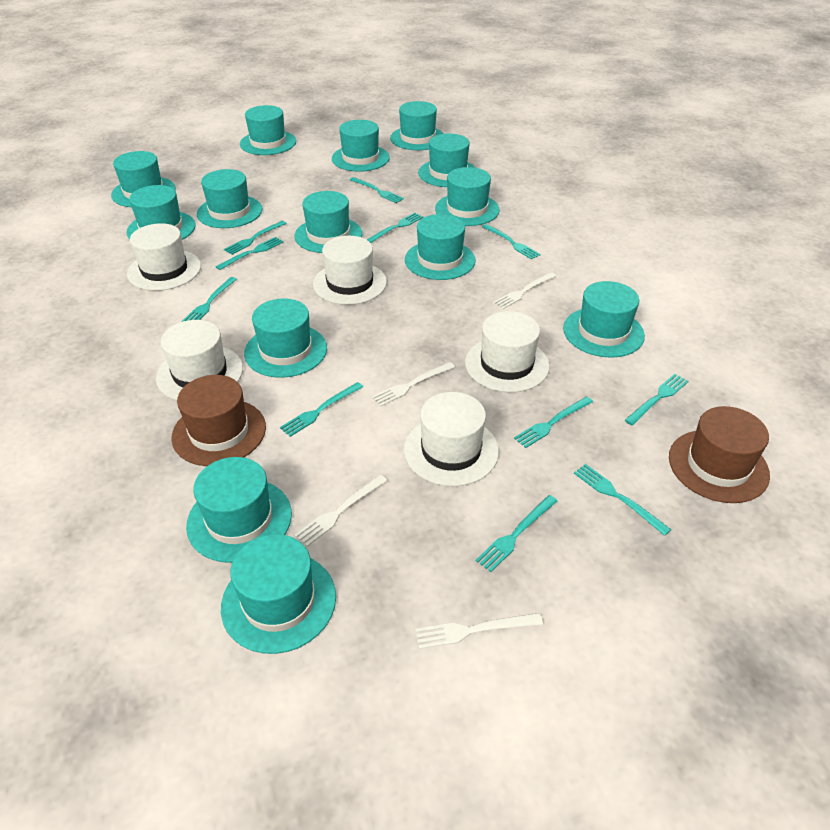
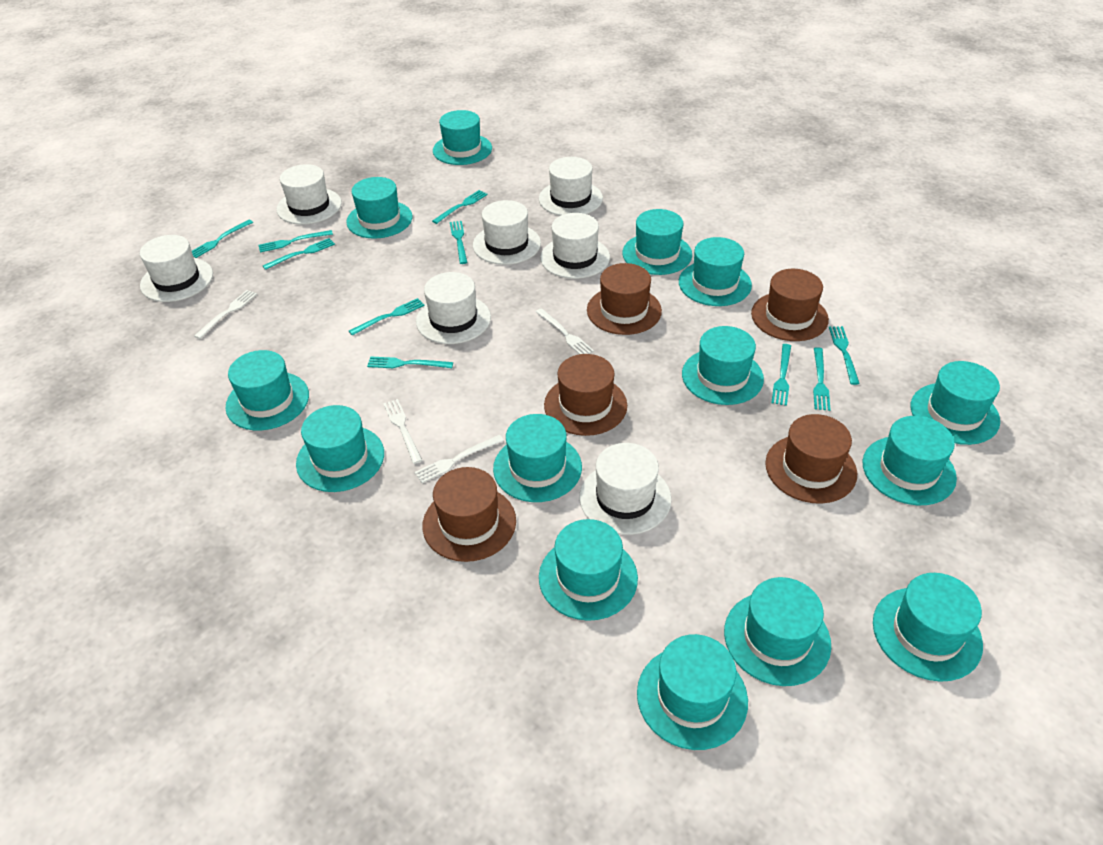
brown hat: [171,375,266,466] [669,406,770,503] = 2 -> [422,467,516,562] [544,354,627,436] [587,263,662,335] [751,269,829,341] [765,414,857,504] = 5
turquoise fork: [182,277,237,322] [216,237,283,270] [224,221,287,255] [280,382,363,437] [350,177,404,203] [367,213,423,243] [476,495,557,572] [482,224,540,259] [514,396,593,448] [574,464,671,536] [625,374,688,425] = 11 -> [192,220,253,258] [259,230,333,253] [263,238,335,270] [349,298,425,336] [367,356,453,368] [432,190,488,224] [450,221,468,264] [771,344,791,406] [813,347,831,411] [829,326,860,385] = 10
white hat: [127,223,201,291] [156,320,243,400] [313,236,387,305] [404,392,499,486] [465,311,550,392] = 5 -> [140,235,213,302] [276,164,342,225] [416,272,491,344] [473,200,541,265] [539,157,603,216] [540,213,610,279] [579,443,671,535] = 7

